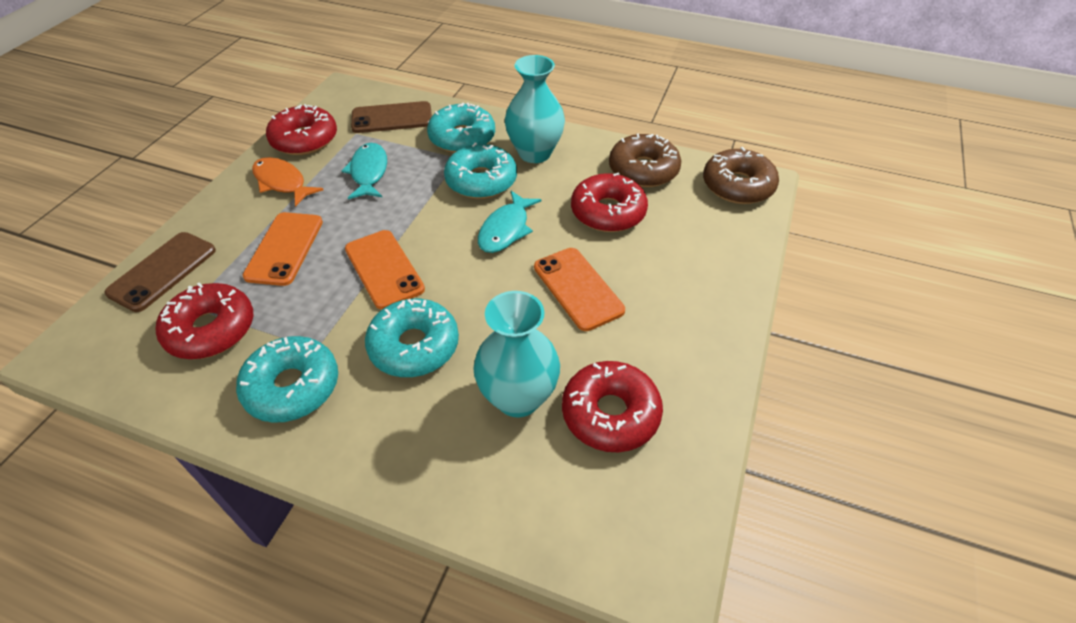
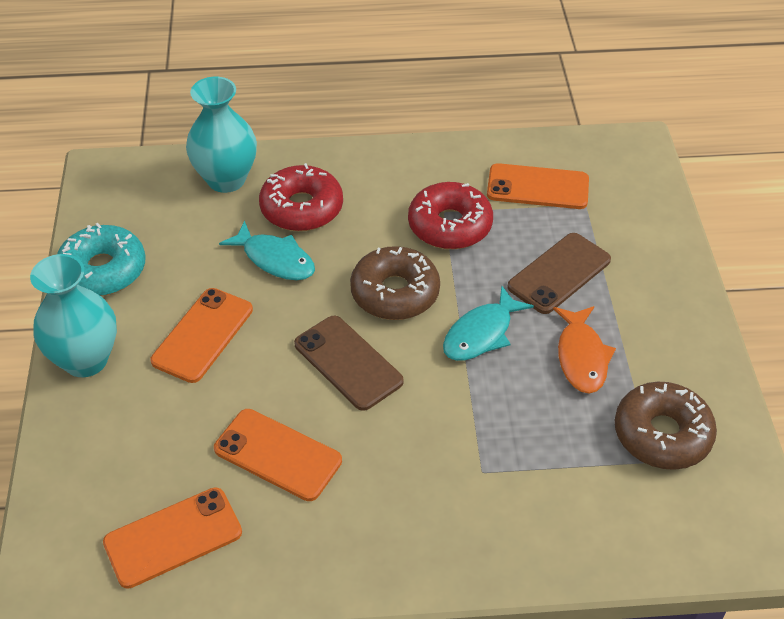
orange phone: [243,212,323,286] [345,230,425,309] [534,248,625,331] = 3 -> [103,487,242,589] [150,288,253,383] [214,409,342,501] [487,163,589,209] = 4
red donut: [156,283,253,359] [266,104,337,155] [562,361,663,452] [571,173,648,232] = 4 -> [259,163,343,231] [408,182,493,249] = 2
turquoise donut: [236,336,338,423] [365,299,459,377] [427,103,495,153] [444,142,517,199] = 4 -> [57,223,145,296] = 1

